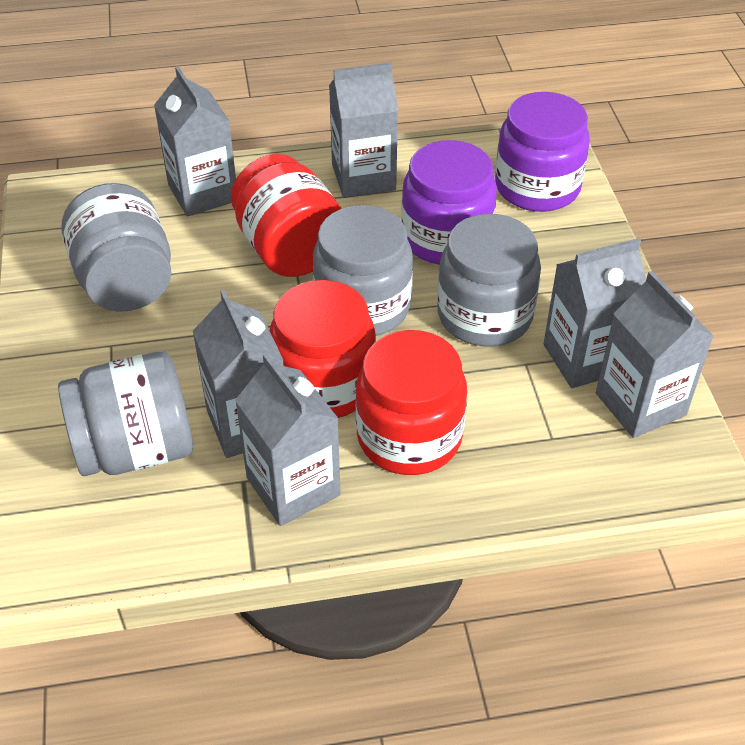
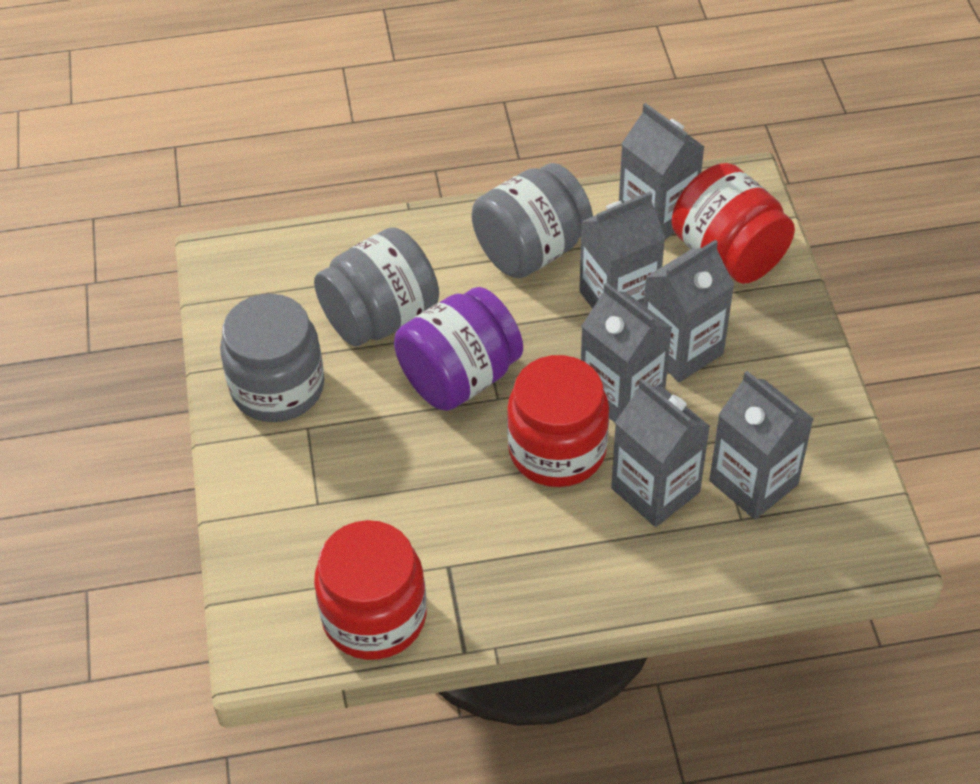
grey jar: [58,351,193,476] [61,183,171,312] [313,205,413,336] [437,214,541,346] = 4 -> [220,294,325,422] [314,227,439,346] [471,163,593,278] = 3
purple jar: [401,140,497,265] [495,92,590,212] = 2 -> [394,287,523,411] = 1

